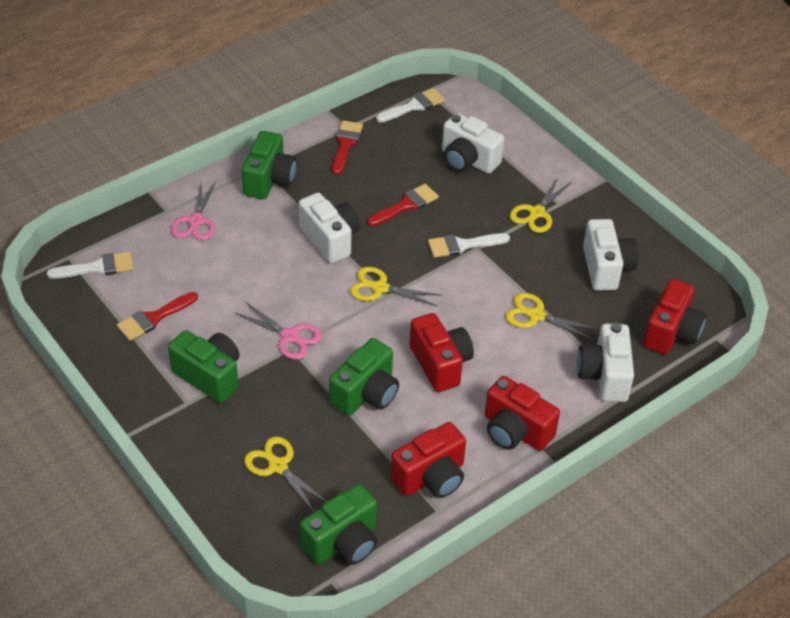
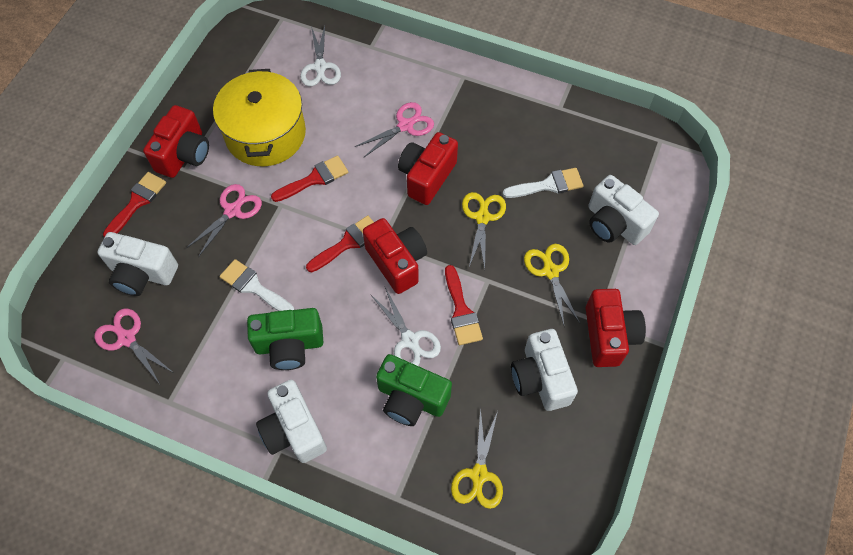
green camera: [168,330,240,403] [242,131,297,199] [300,484,377,565] [329,338,399,416] = 4 -> [247,308,323,370] [376,354,452,426] = 2
pink scissors: [171,181,216,240] [235,302,322,360] = 2 -> [94,309,174,384] [186,184,262,257] [355,102,434,158] = 3
red brush: [117,292,198,341] [332,120,363,175] [367,184,439,226] = 3 -> [103,172,166,237] [271,155,348,202] [306,215,374,272] [445,265,483,345] = 4
white brush: [47,252,133,279] [376,88,445,122] [428,233,510,258] = 3 -> [220,259,295,311] [502,168,583,198] = 2
white scissors: none = 0 -> [300,26,341,86] [371,287,441,366] = 2
yellow pot: none = 0 -> [213,69,306,166] = 1
yellow scissors: [244,436,327,512] [350,267,442,306] [506,293,599,340] [510,178,571,233] = 4 -> [451,407,503,509] [462,192,506,269] [524,244,580,325] = 3

